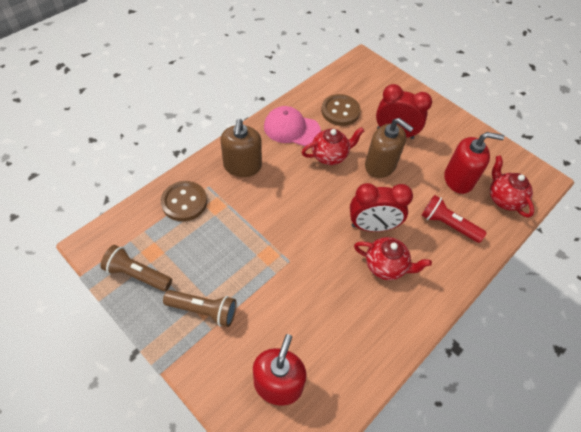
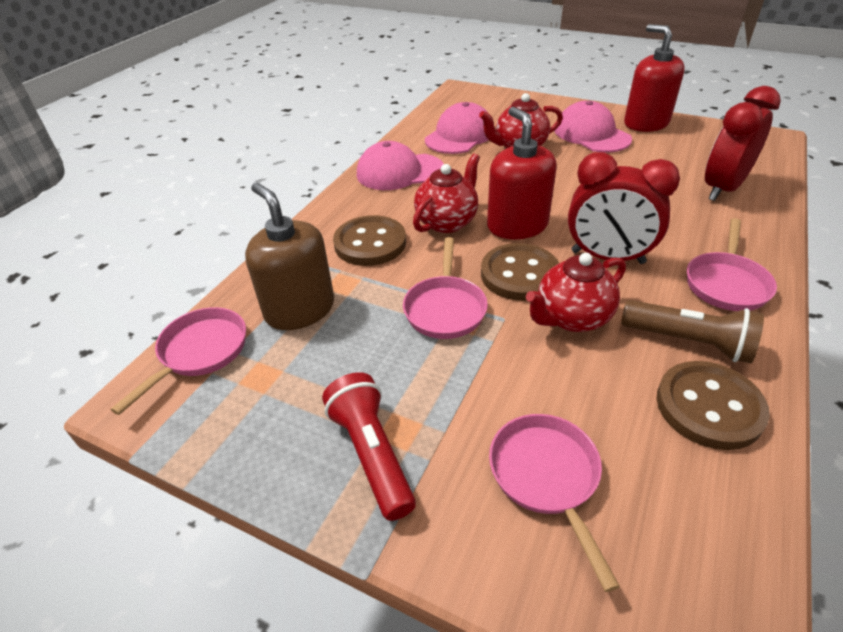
brown button: [161,181,207,221] [321,94,361,126] = 2 -> [333,215,406,266] [481,243,559,301] [657,361,770,450] = 3
brown flashlight: [100,245,172,292] [163,290,237,327] = 2 -> [621,300,764,363] = 1
brown soap dispenser: [221,119,262,177] [365,118,413,178] = 2 -> [245,183,334,330] = 1
pink cap: [264,106,321,146] = 1 -> [357,141,444,190] [425,102,489,154] [555,101,632,153] = 3
pink pan: none = 0 -> [110,307,246,415] [403,237,488,339] [489,414,620,592] [687,218,777,311] = 4

